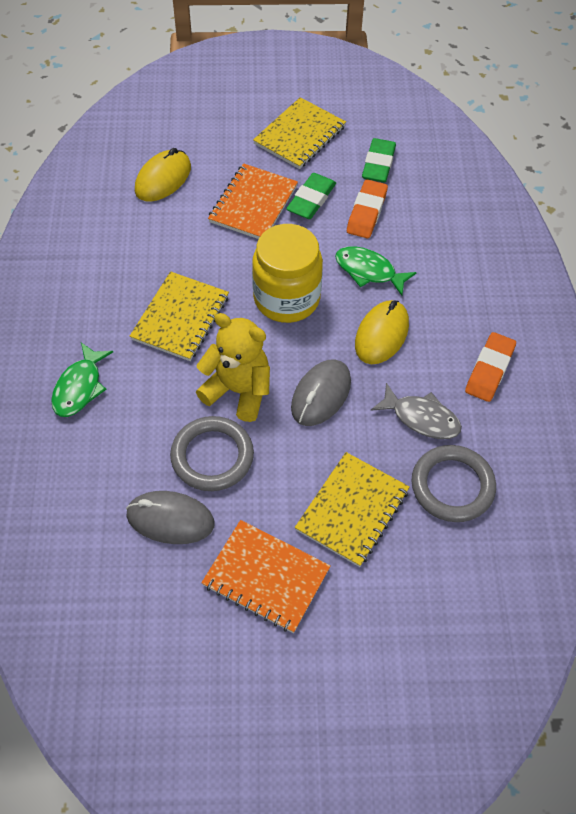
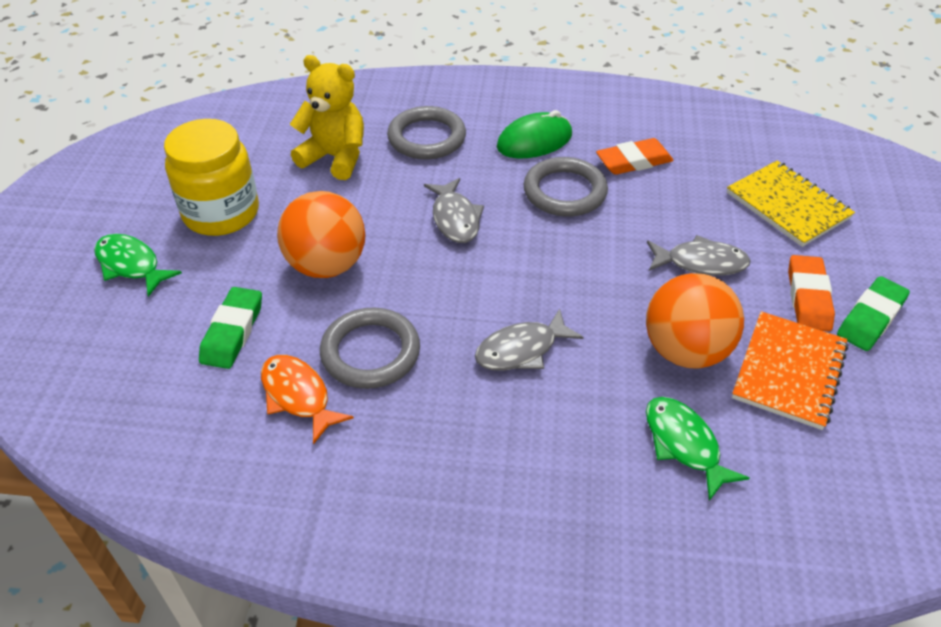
green mouse: none = 0 -> [497,110,572,158] = 1
grey fish: [371,383,462,439] = 1 -> [424,178,484,243] [475,309,584,371] [647,235,751,276] = 3
grey mouse: [126,491,214,544] [291,359,351,426] = 2 -> none = 0
grey ring: [170,416,254,491] [412,445,496,522] = 2 -> [320,307,420,389] [387,106,466,160] [524,157,608,217] = 3
orange ball: none = 0 -> [277,191,365,278] [646,273,744,369] = 2
orange fish: none = 0 -> [261,355,354,445] = 1
orange notebook: [201,520,330,633] [208,163,298,239] = 2 -> [732,311,848,430] = 1
yellow mouse: [135,148,191,201] [355,300,409,364] = 2 -> none = 0
yellow notebook: [130,271,229,361] [253,97,346,169] [295,452,410,567] = 3 -> [727,161,855,247] = 1

